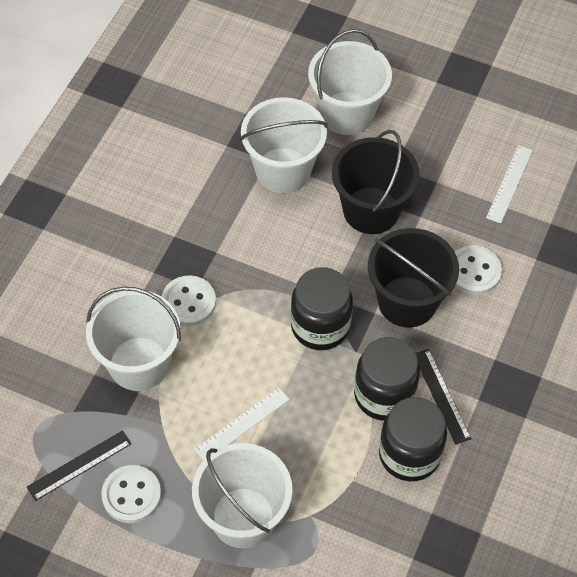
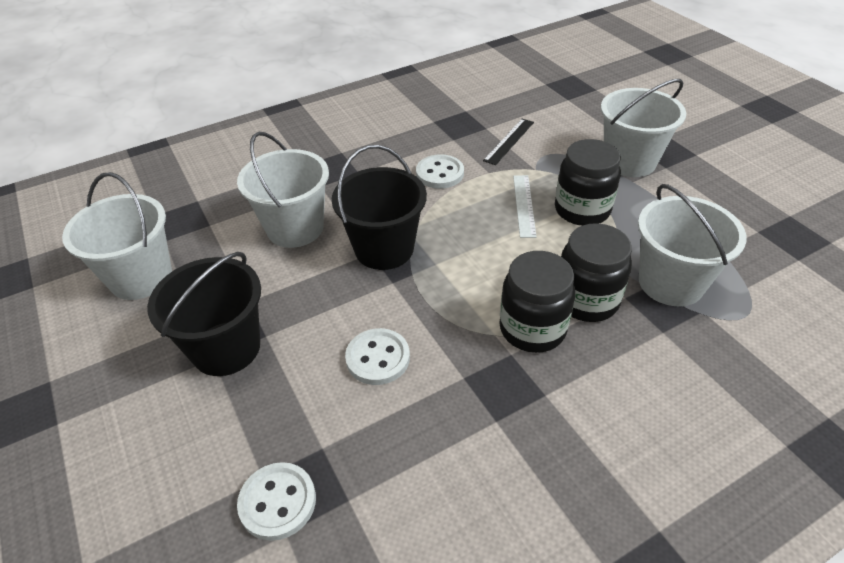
black ruler: [27,430,131,501] [416,349,471,445] = 2 -> [483,119,534,165] = 1
white ruler: [194,387,290,461] [486,145,533,224] = 2 -> [513,175,537,238] = 1

